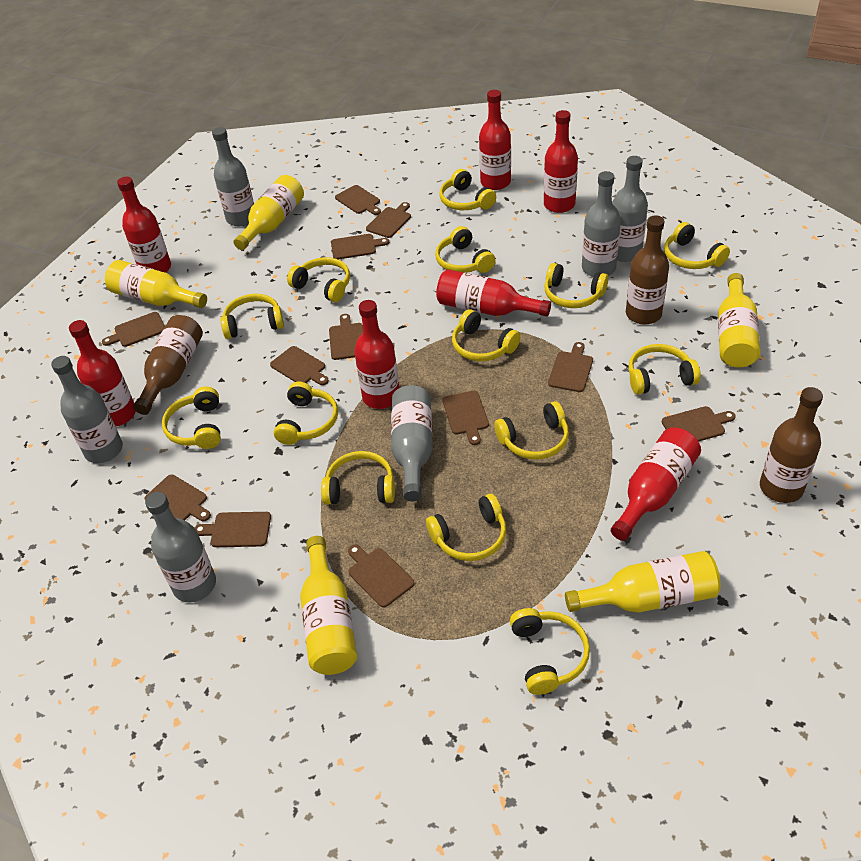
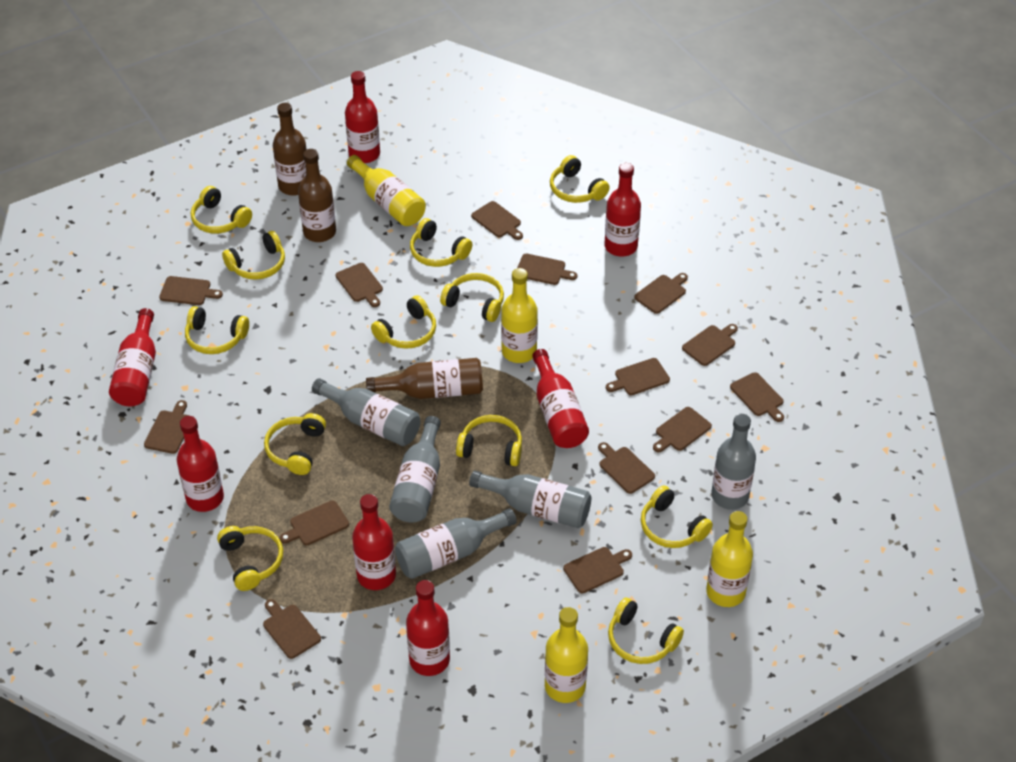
brown cutting board: [102,312,165,347] [144,474,211,521] [195,512,271,547] [270,346,329,385] [329,314,363,360] [331,234,389,259] [335,185,381,215] [348,545,414,608] [366,202,411,238] [442,391,489,445] [548,342,593,392] [662,406,736,442] = 12 -> [144,400,190,454] [159,276,223,305] [263,599,321,659] [280,500,349,545] [336,263,383,307] [471,201,523,240] [517,254,577,285] [563,547,632,594] [598,442,655,494] [606,358,670,395] [634,273,688,314] [653,407,712,453] [682,324,738,366] [730,372,784,422] = 14
grey bottle: [51,356,123,463] [145,492,216,602] [212,127,254,226] [391,385,432,501] [582,171,621,277] [612,156,648,262] = 6 -> [312,378,421,446] [389,416,441,523] [395,508,517,579] [469,471,591,528] [711,414,756,510] = 5
yellow bottle: [105,260,207,308] [233,175,304,250] [300,536,357,675] [565,551,721,613] [718,273,760,368] = 5 -> [347,155,426,226] [501,268,538,363] [545,607,588,703] [706,511,753,607] = 4
yellow headphones: [162,387,221,449] [221,294,284,339] [274,382,338,445] [287,257,350,302] [321,451,395,505] [426,494,506,561] [435,226,495,273] [439,169,496,210] [452,309,521,361] [494,401,569,460] [510,608,590,695] [544,263,608,308] [629,344,701,395] [664,222,730,269] = 14 -> [185,306,249,354] [191,186,252,234] [217,526,283,591] [222,231,285,280] [264,413,326,475] [371,295,436,349] [410,218,472,267] [440,273,504,322] [456,415,522,466] [550,155,610,203] [608,598,684,664] [641,485,713,548] = 12

